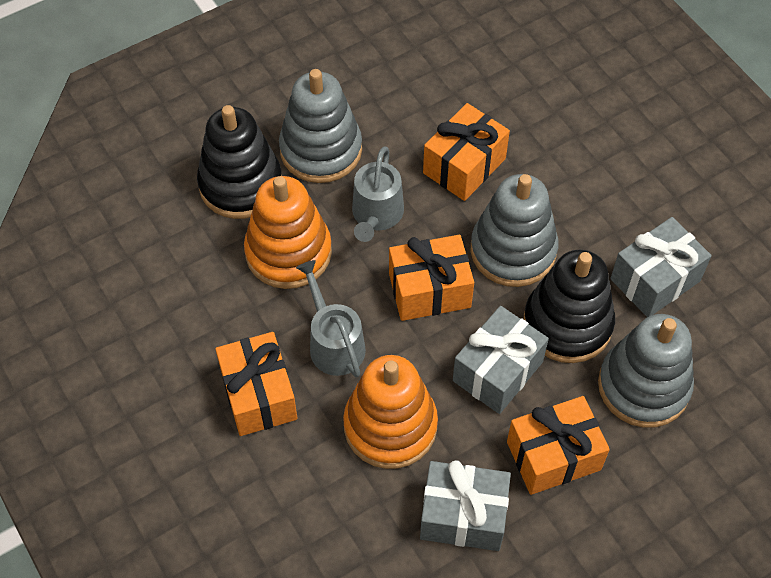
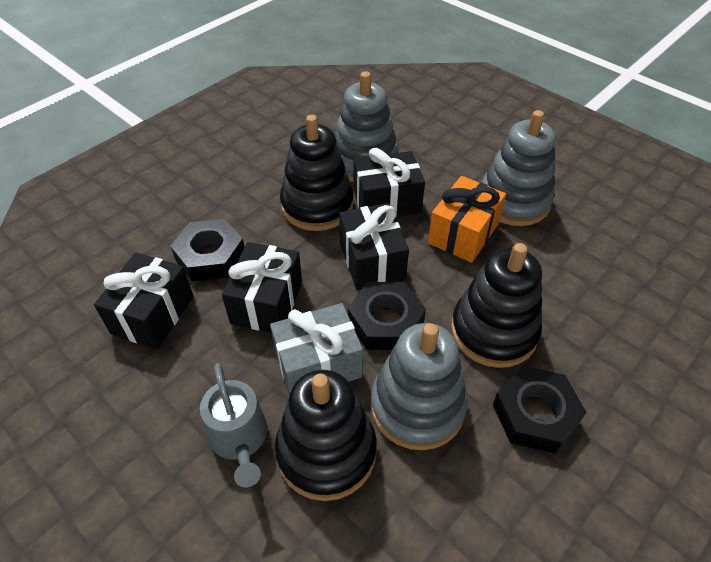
black gift: none = 0 -> [94,252,193,349] [222,242,302,333] [339,203,409,290] [353,148,425,217] = 4
black nut: none = 0 -> [170,219,245,281] [348,282,426,350] [493,366,587,453] = 3
black stacking toy: [197,105,282,219] [524,250,615,363] = 2 -> [275,370,377,501] [280,115,354,231] [451,243,542,368] = 3
grey gift: [420,460,511,551] [453,306,549,414] [610,217,712,317] = 3 -> [270,303,363,395] = 1
grey watering can: [296,260,366,377] [352,147,404,242] = 2 -> [200,363,267,487] = 1
orange gift: [215,332,298,436] [389,235,474,321] [423,103,510,201] [507,396,610,495] = 4 -> [428,176,506,263] = 1
orange stacking toy: [244,176,332,289] [343,355,438,469] = 2 -> none = 0

